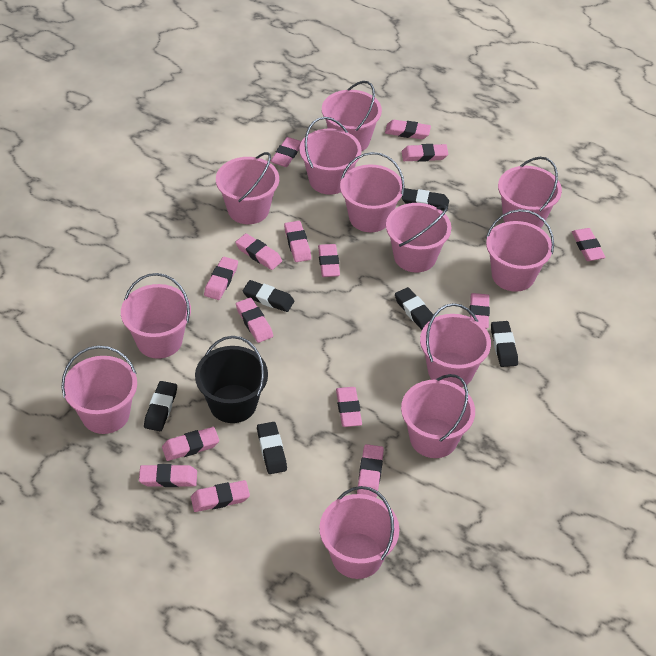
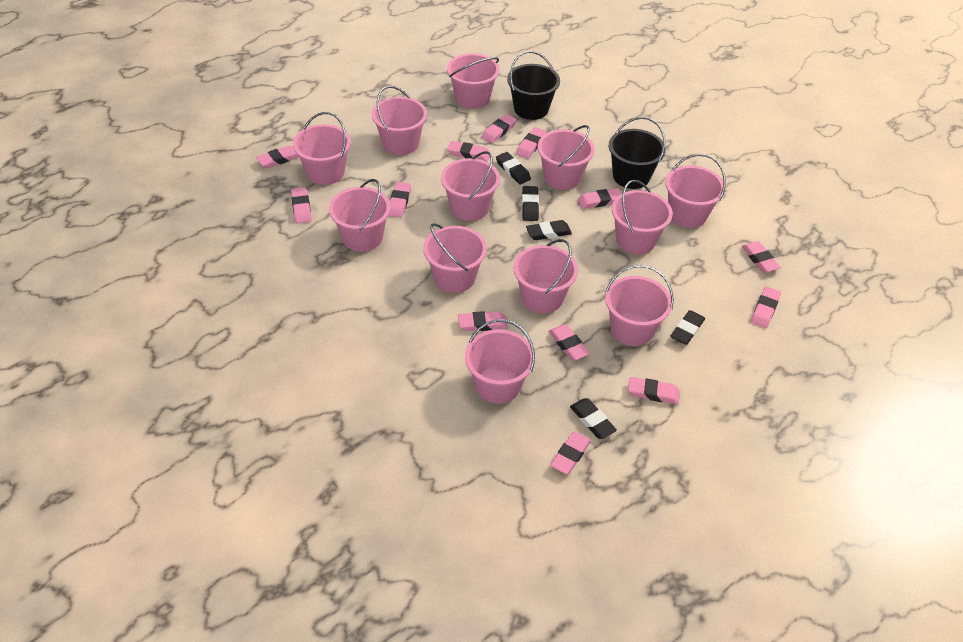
black bucket: [195,336,268,423] = 1 -> [507,51,560,120] [609,117,666,189] = 2
black eraser: [144,381,177,431] [243,280,294,312] [257,422,287,474] [395,287,434,330] [402,188,449,211] [491,321,518,367] = 6 -> [496,152,531,185] [522,186,539,221] [526,220,572,240] [570,398,617,439] [671,310,705,345] = 5
pink eraser: [139,464,197,487] [162,427,219,461] [191,480,250,512] [204,257,238,300] [235,233,282,270] [236,298,273,343] [271,137,301,167] [284,221,311,262] [318,244,340,277] [336,387,362,427] [357,444,384,497] [385,120,431,139] [402,144,448,162] [470,293,490,329] [572,228,605,261] = 15 -> [256,145,299,168] [291,187,312,224] [389,182,411,218] [448,141,490,162] [458,311,508,331] [481,114,517,143] [516,127,547,159] [549,324,590,361] [550,432,591,474] [578,188,622,209] [628,377,680,404] [742,241,781,273] [751,287,781,328] = 13

